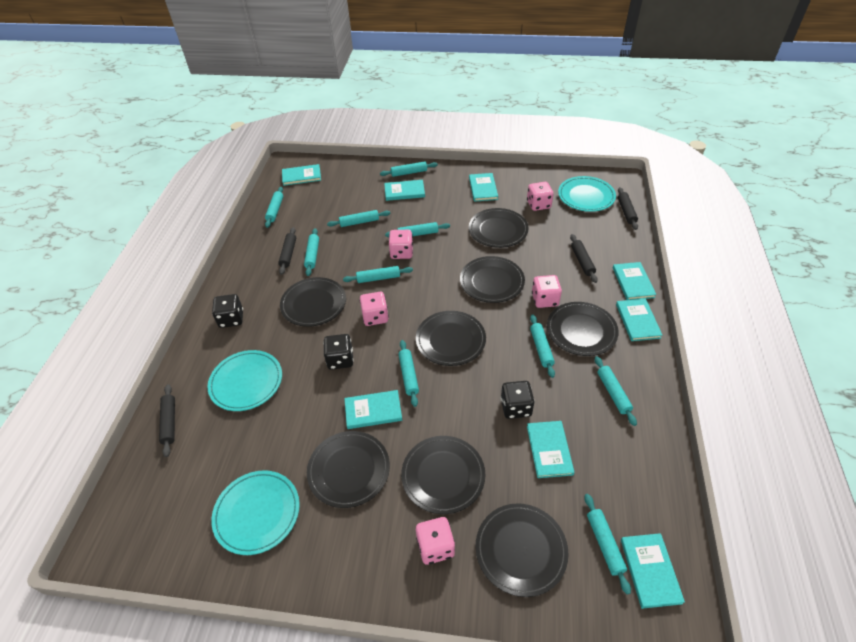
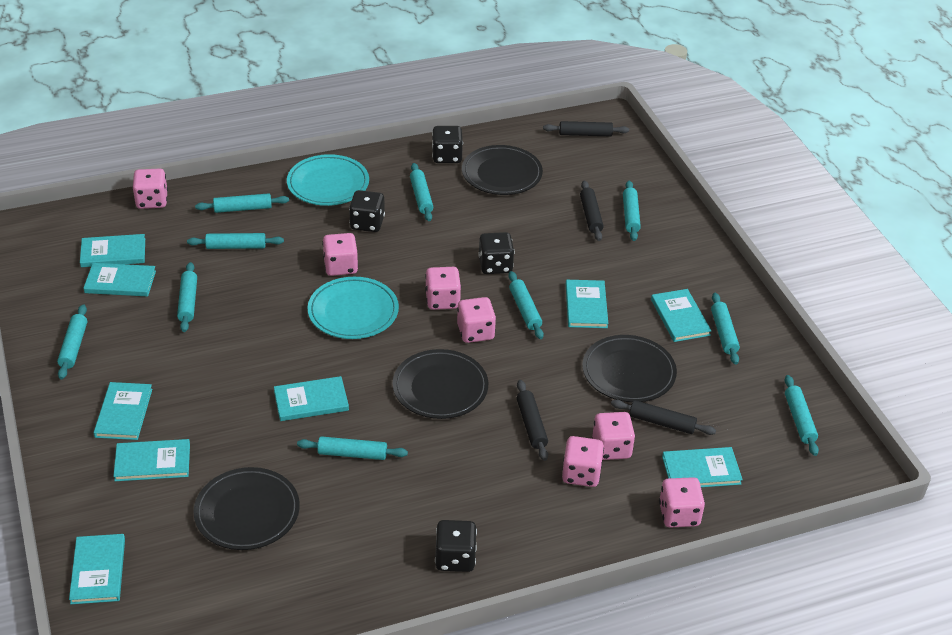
black dice: [212,294,243,328] [323,334,354,370] [501,381,535,419] = 3 -> [349,190,385,232] [432,126,463,163] [435,520,477,572] [478,232,514,274] = 4
black plate: [280,277,346,327] [307,431,390,508] [401,436,485,514] [416,311,486,366] [460,256,525,303] [469,208,529,248] [476,503,569,597] [547,302,619,356] = 8 -> [193,467,300,550] [393,349,488,419] [462,145,543,195] [582,335,677,402] = 4
pink dice: [360,292,389,326] [389,230,413,259] [416,517,455,565] [527,182,554,211] [532,275,562,308] = 5 -> [132,168,168,209] [322,233,358,276] [425,267,461,310] [457,297,496,343] [562,436,604,487] [592,412,635,460] [659,477,705,527] = 7
turquoise book: [282,164,321,186] [344,390,402,429] [384,180,425,201] [469,173,498,202] [527,421,575,478] [613,262,656,300] [616,299,662,341] [621,533,685,609] = 8 -> [69,534,125,604] [80,234,145,267] [84,263,156,296] [94,382,152,440] [113,439,190,481] [274,376,349,421] [566,280,608,328] [651,289,712,342] [662,447,743,487] = 9
turquoise plate: [207,350,282,411] [211,470,300,555] [558,176,616,212] = 3 -> [287,154,369,206] [308,277,399,339] = 2

